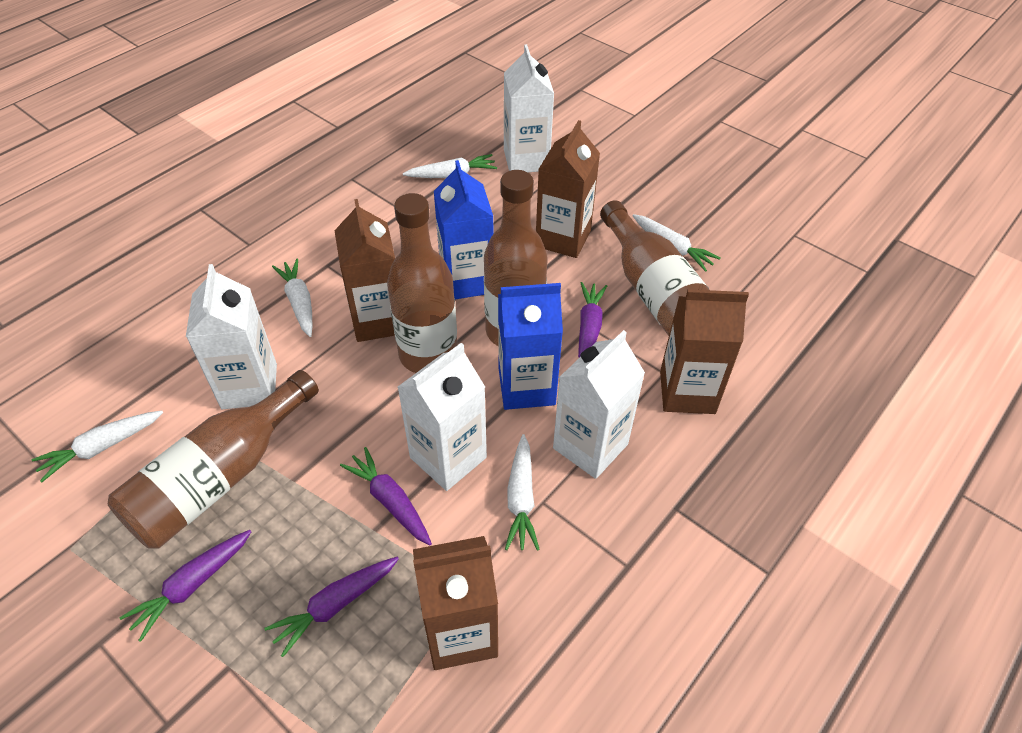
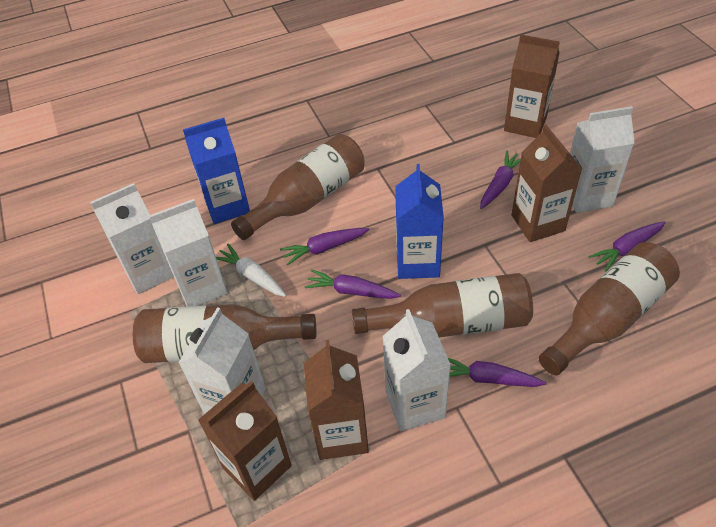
purple carrot: [119,530,252,642] [264,557,399,657] [340,447,432,545] [578,282,607,358] = 4 -> [280,228,369,266] [304,269,401,299] [448,358,546,387] [480,151,521,209] [588,221,666,272] = 5
white carrot: [32,410,163,482] [272,259,312,337] [403,154,497,178] [505,434,540,551] [632,214,720,272] = 5 -> [216,244,286,297] = 1
white carton: [186,264,277,409] [398,343,487,491] [504,44,554,172] [553,330,645,479] = 4 -> [90,183,174,294] [149,199,228,306] [178,307,265,414] [383,309,451,431] [570,106,635,213] = 5

